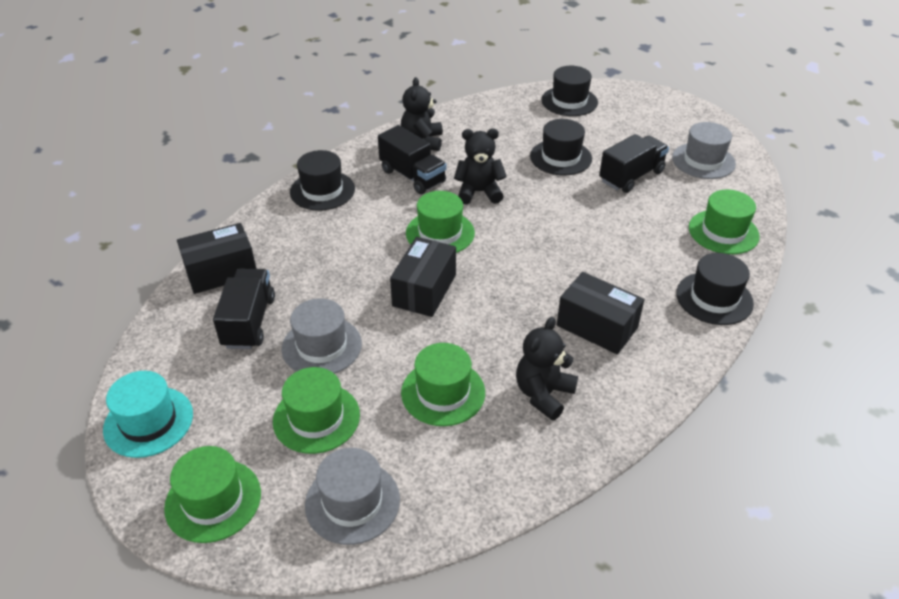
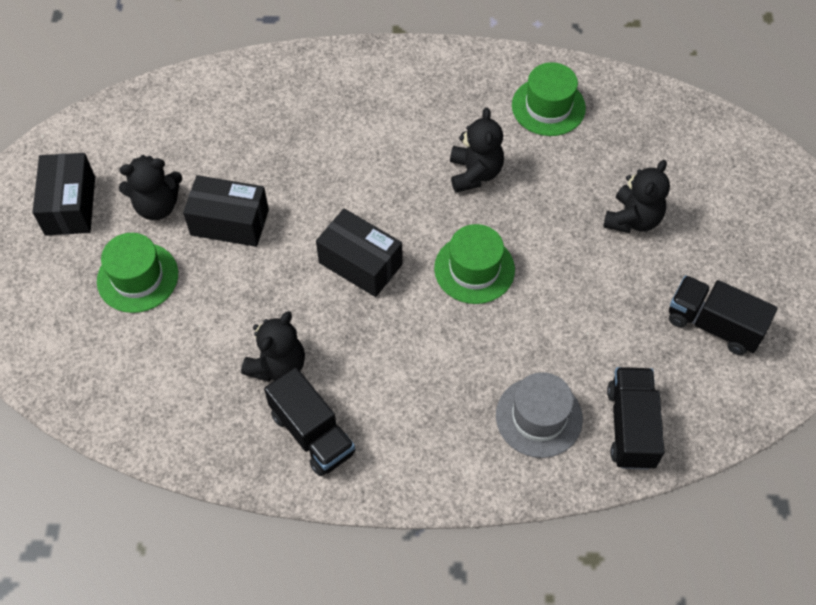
black hat: [290,150,355,211] [530,119,592,175] [541,66,598,116] [676,253,754,325] = 4 -> none = 0
black teddy bear: [401,77,443,151] [454,129,507,205] [516,317,578,420] = 3 -> [119,155,182,220] [241,311,305,382] [450,107,504,193] [603,160,670,233] = 4
green hat: [164,446,261,543] [273,367,360,454] [401,343,485,426] [406,191,475,253] [689,190,760,254] = 5 -> [97,233,178,313] [434,224,515,304] [512,62,586,136] = 3
grey hat: [282,298,362,374] [305,448,400,545] [672,122,736,179] = 3 -> [496,372,583,458] = 1
turquoise hat: [103,371,193,458] = 1 -> none = 0

